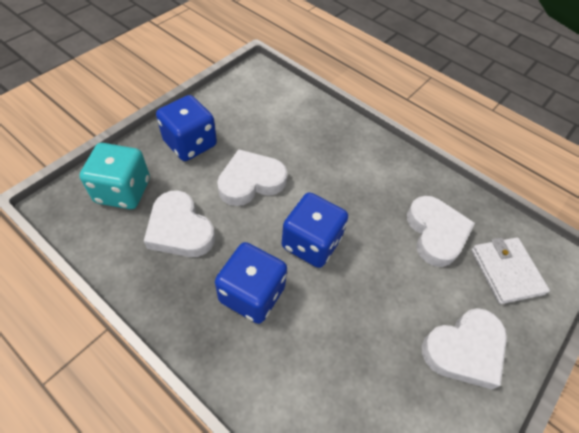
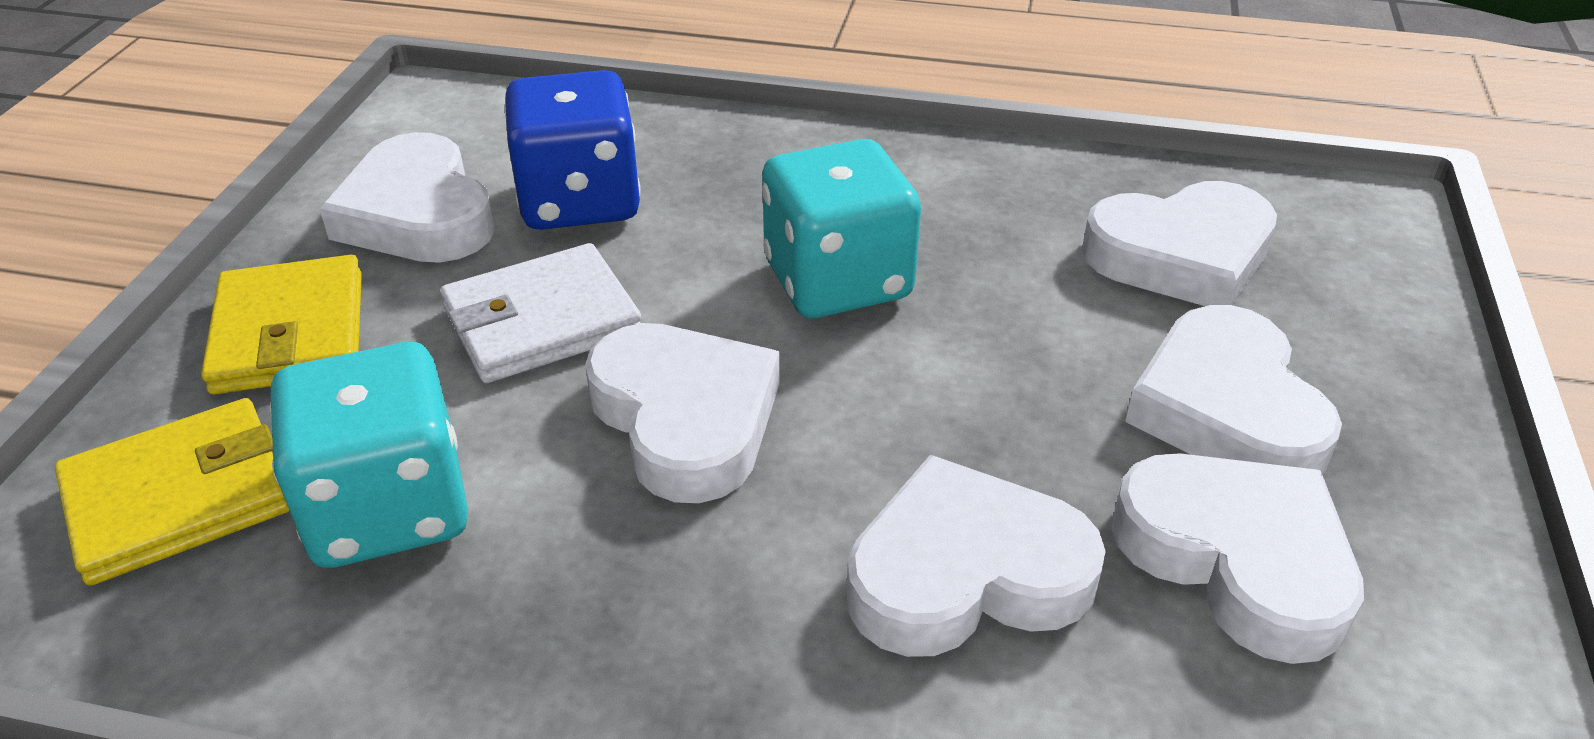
blue dice: [156,95,217,161] [215,242,287,324] [282,192,348,268] = 3 -> [504,70,641,230] = 1
turquoise dice: [79,143,150,209] = 1 -> [270,342,468,568] [762,139,921,318] = 2
white heart: [144,190,215,257] [217,149,287,206] [407,196,475,267] [422,308,507,389] = 4 -> [319,132,495,263] [585,323,780,503] [846,455,1106,657] [1082,181,1277,306] [1112,453,1364,664] [1125,305,1342,474] = 6
yellow wallet: none = 0 -> [55,398,289,586] [201,255,362,394] = 2

